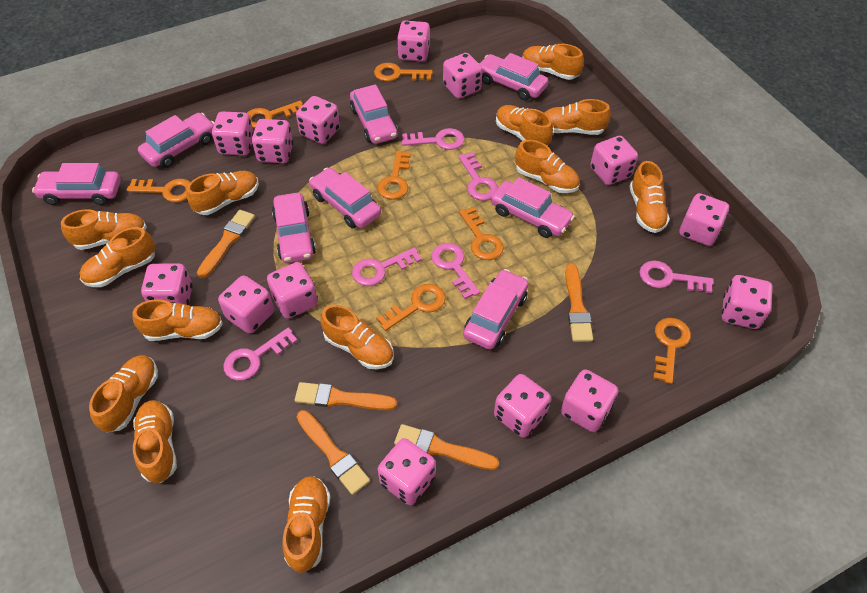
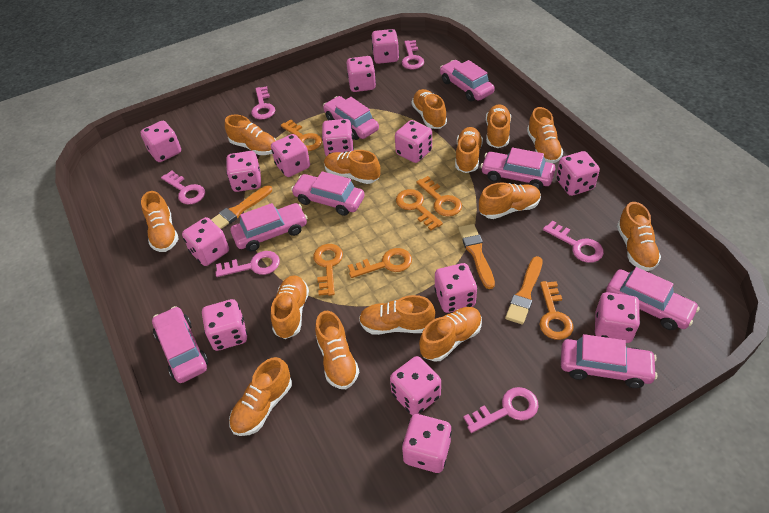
orange brush: [197,210,255,278] [295,382,397,410] [297,410,370,495] [394,424,499,470] [565,264,593,342] = 5 -> [211,185,272,229] [458,224,495,289] [505,256,543,325] = 3
orange key: [127,179,190,202] [247,100,303,129] [374,63,433,81] [376,284,446,331] [377,151,411,200] [459,207,504,260] [653,318,691,384] = 7 -> [281,119,322,151] [313,244,343,296] [348,248,412,278] [396,189,443,230] [416,176,462,217] [539,281,574,340] = 6
orange shoe: [61,209,147,250] [80,227,155,287] [89,355,158,433] [132,299,223,341] [133,400,177,483] [186,171,259,215] [283,476,330,573] [321,305,394,369] [496,105,553,146] [515,140,580,193] [523,44,584,80] [544,99,611,135] [629,161,670,233] = 13 -> [141,191,178,252] [225,114,276,155] [229,357,292,436] [271,275,309,339] [315,311,359,389] [324,150,381,184] [359,295,435,335] [411,89,447,129] [419,307,482,362] [455,127,483,173] [479,182,541,219] [486,104,511,148] [527,107,563,163] [617,202,661,271] = 14

